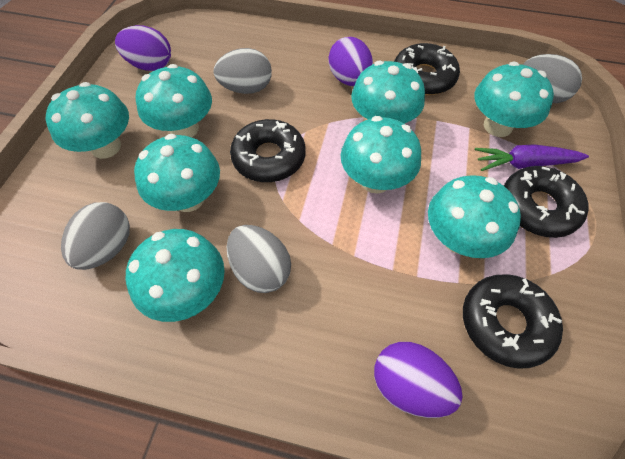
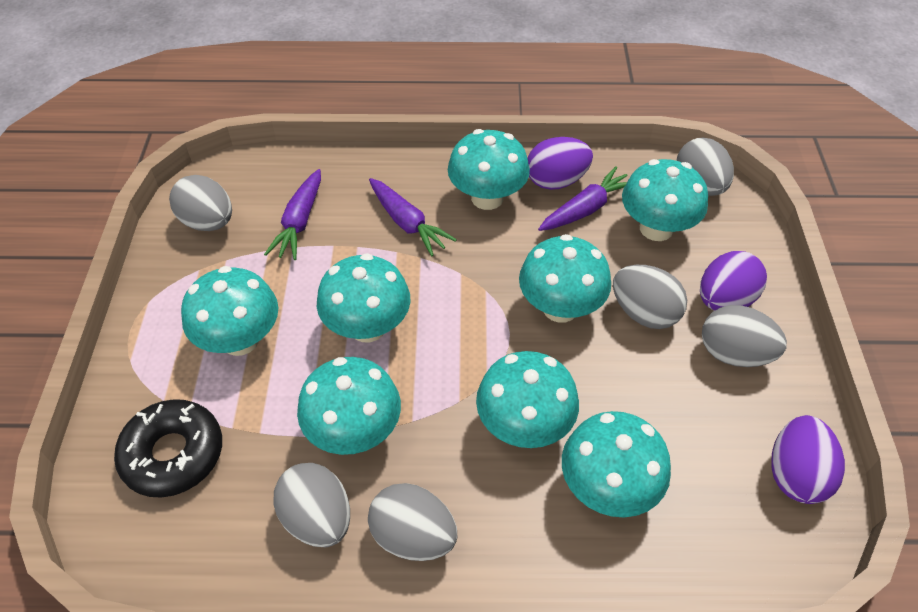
black donut: [230,119,306,182] [394,43,460,95] [463,274,563,369] [504,166,589,238] = 4 -> [114,399,222,498] = 1
grey egg: [61,202,130,270] [213,48,272,94] [227,225,291,293] [523,54,582,103] = 4 -> [169,175,232,231] [273,463,350,547] [368,483,457,561] [613,265,687,329] [676,138,734,196] [702,305,787,367] = 6
purple carrot: [475,144,589,171] = 1 -> [264,169,321,260] [369,178,457,256] [538,166,627,231] = 3

